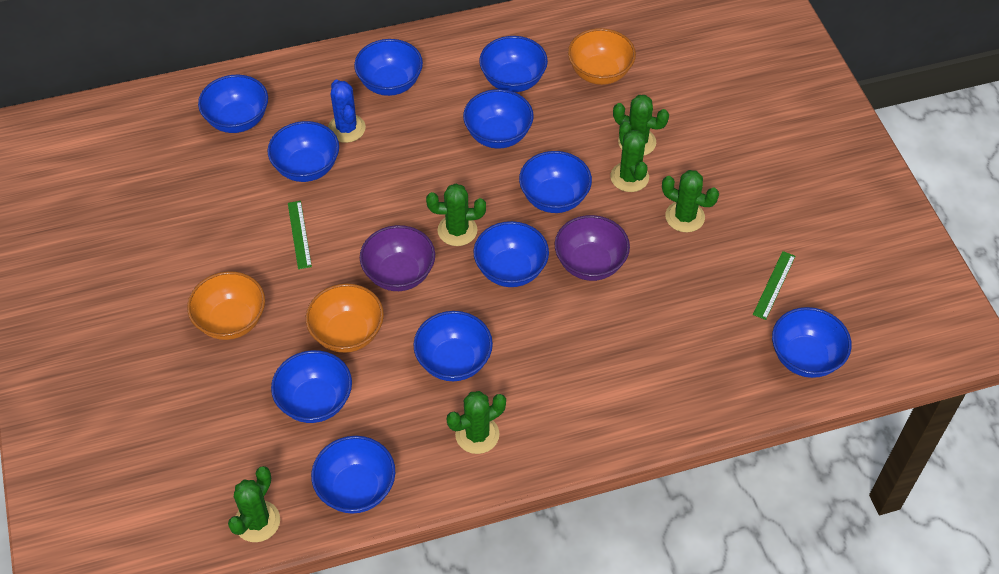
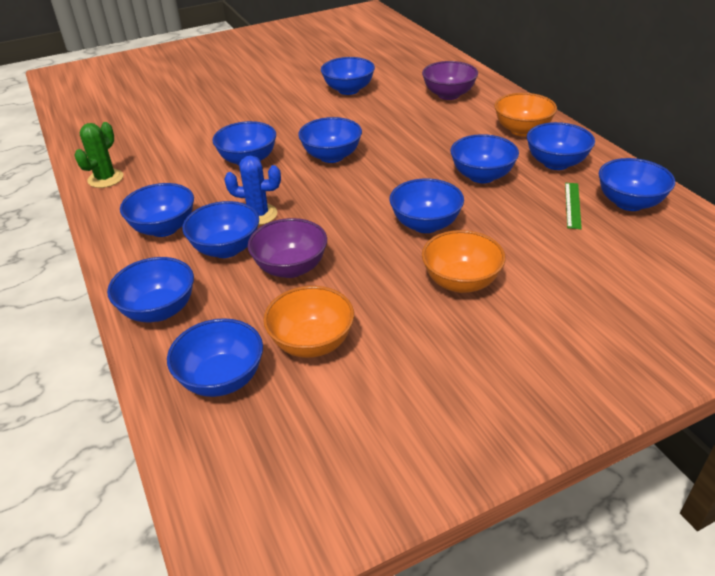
green cactus: [228,466,280,542] [426,184,486,246] [447,391,506,454] [610,121,649,192] [613,95,669,156] [662,170,719,232] = 6 -> [74,122,123,188] = 1
green ruler: [288,201,312,269] [753,251,795,320] = 2 -> [565,183,582,229] = 1

